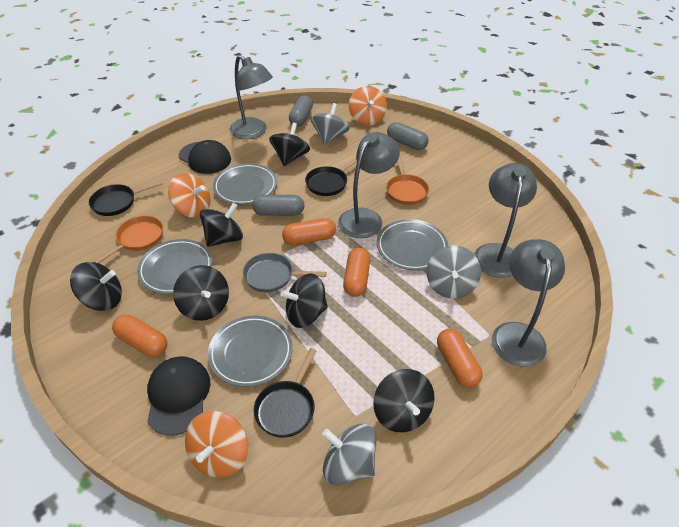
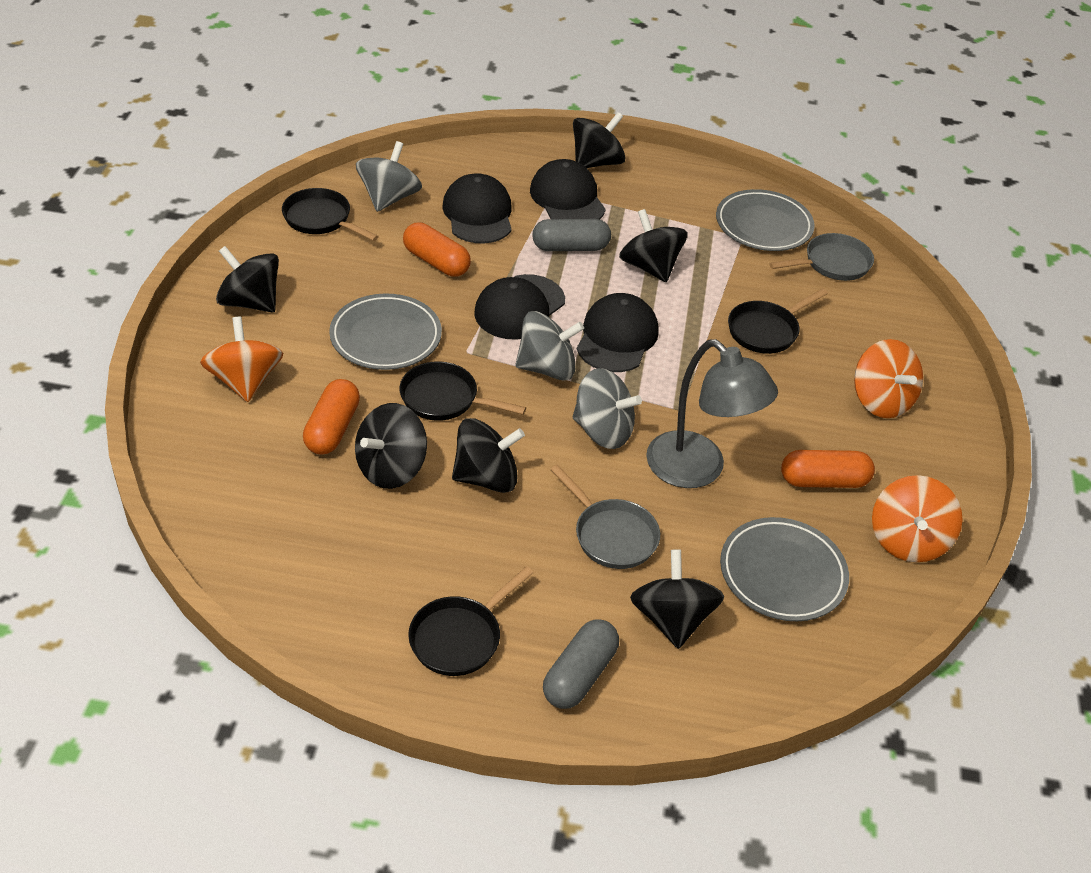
black cap: [147,356,211,436] [179,140,231,174] = 2 -> [442,173,512,243] [474,274,565,340] [530,159,606,219] [577,293,659,372] = 4
black pan: [89,180,163,216] [253,348,317,438] [305,158,357,196] = 3 -> [282,188,379,241] [399,361,526,421] [408,566,533,676] [728,288,828,354] = 4
grey capsule: [252,195,305,216] [289,95,313,127] [387,122,429,150] = 3 -> [532,219,611,251] [543,619,619,709] = 2
grey lamp: [230,55,273,139] [338,132,400,238] [474,163,537,278] [492,239,565,366] = 4 -> [646,339,778,488] = 1
grey pan: [243,253,327,292] = 1 -> [551,465,660,569] [769,233,874,281] = 2
grey plate: [137,239,213,294] [208,316,293,387] [213,163,277,205] [377,219,448,270] = 4 -> [329,294,442,370] [716,189,815,251] [720,517,849,621] = 3
orange capsule: [112,314,167,357] [282,218,336,245] [343,248,370,297] [437,329,483,388] = 4 -> [303,379,360,454] [403,223,471,277] [781,450,875,488] = 3
orange pan: [93,216,163,263] [386,155,429,205] = 2 -> none = 0

